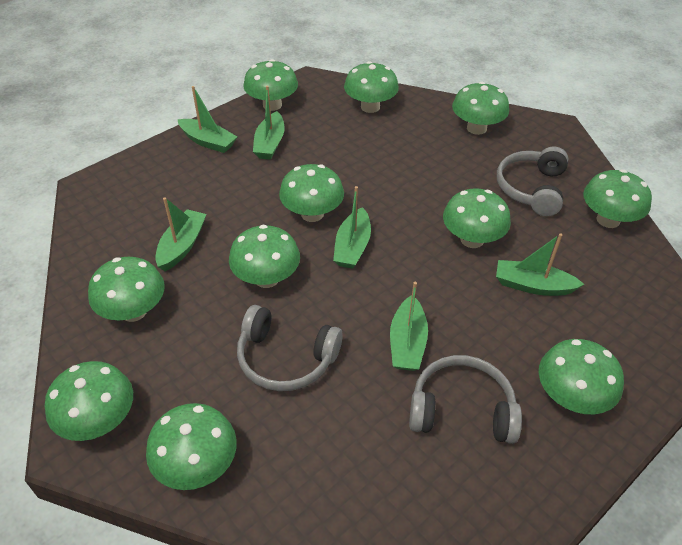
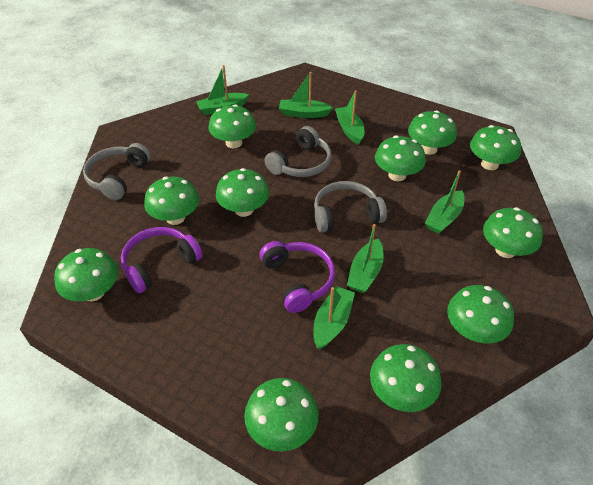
purple headphones: none = 0 -> [121,227,203,293] [260,241,335,313] = 2

